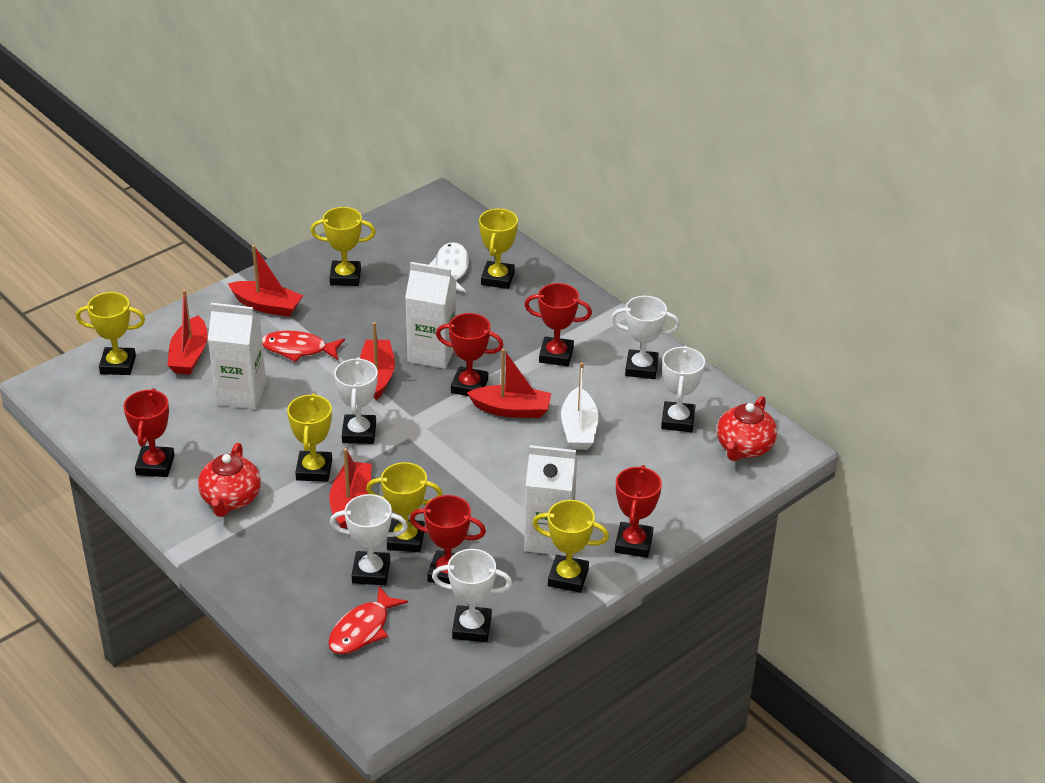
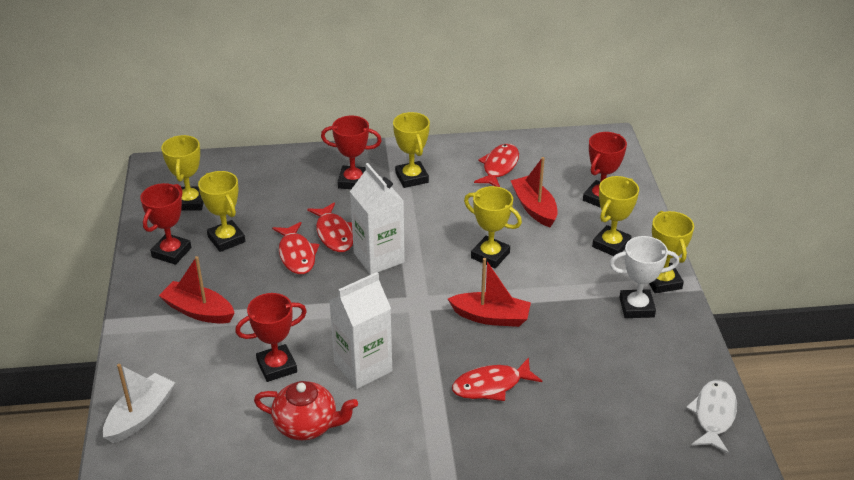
red boat: [167,290,208,374] [228,245,303,317] [329,448,372,529] [360,322,395,400] [467,349,551,418] = 5 -> [159,256,235,324] [448,258,531,327] [511,157,558,227] = 3
red fish: [262,331,345,362] [328,586,408,654] = 2 -> [272,222,319,274] [307,202,353,252] [452,357,542,401] [474,144,519,187] = 4
red teapot: [198,443,261,517] [717,396,777,461] = 2 -> [254,381,358,440] = 1
red trophy: [123,388,175,477] [410,495,486,584] [436,313,504,396] [524,283,592,366] [615,465,662,558] = 5 -> [140,183,191,265] [235,293,307,382] [321,116,382,189] [583,132,627,208] = 4
white carton: [208,303,266,409] [405,262,456,369] [524,445,577,556] = 3 -> [329,272,392,389] [350,163,405,275] = 2
white trophy: [330,494,408,585] [334,357,378,444] [432,549,512,642] [611,296,680,379] [661,346,705,432] = 5 -> [609,236,679,318] = 1

